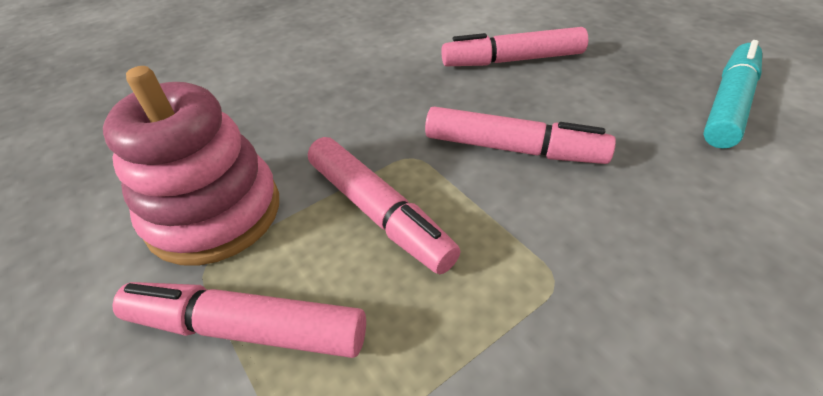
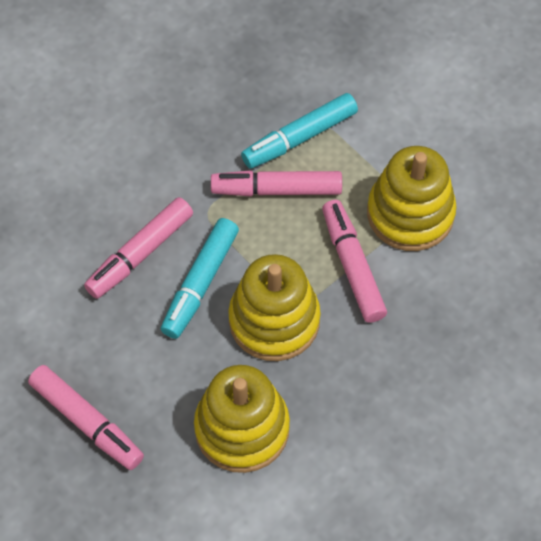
pink stacking toy: [103,66,279,266] = 1 -> none = 0
turquoise marker: [703,40,762,149] = 1 -> [161,218,239,339] [241,93,358,169] = 2
yellow stacking toy: none = 0 -> [194,365,290,473] [228,254,321,361] [367,146,457,251] = 3

